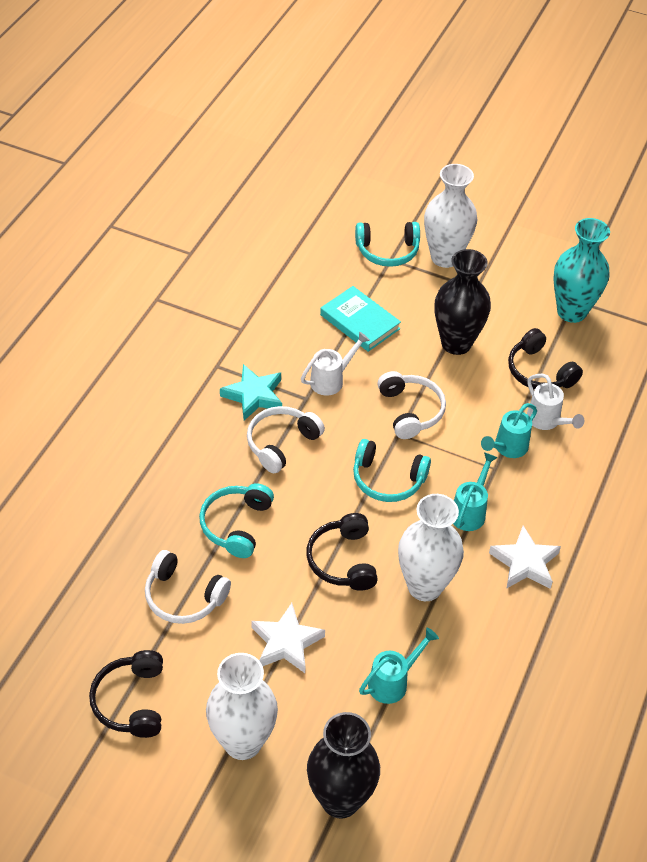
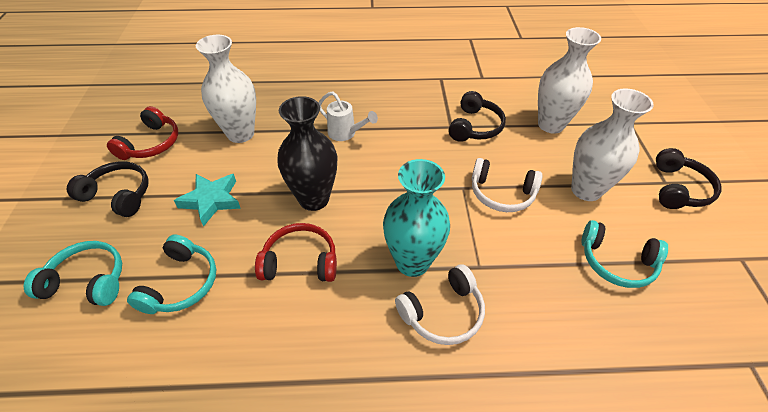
black vase: [307,712,380,818] [435,249,491,355] = 2 -> [277,96,338,211] = 1
red headphones: none = 0 -> [107,106,178,160] [255,223,337,282] = 2
turquoise book: [320,286,401,352] = 1 -> none = 0
turquoise watering can: [359,628,439,704] [453,452,498,531] [481,403,537,458] = 3 -> none = 0
white headphones: [145,550,231,624] [247,406,325,473] [377,371,446,439] = 3 -> [395,264,485,345] [472,158,543,212] = 2
white star: [251,603,325,673] [489,526,561,589] = 2 -> none = 0
white watering can: [301,331,370,396] [527,374,584,430] = 2 -> [319,91,378,141] = 1

